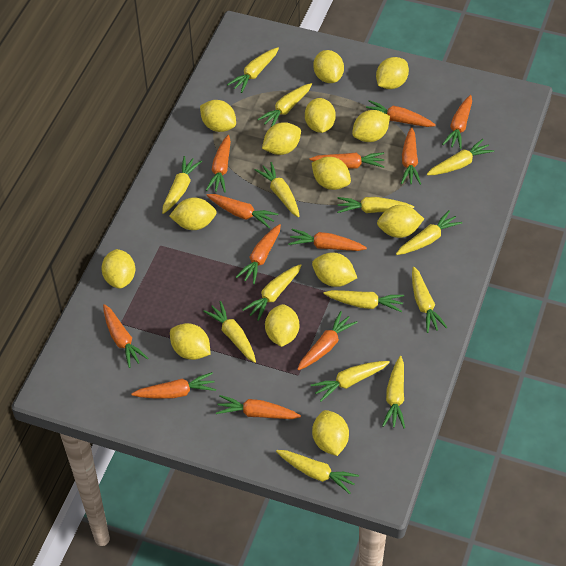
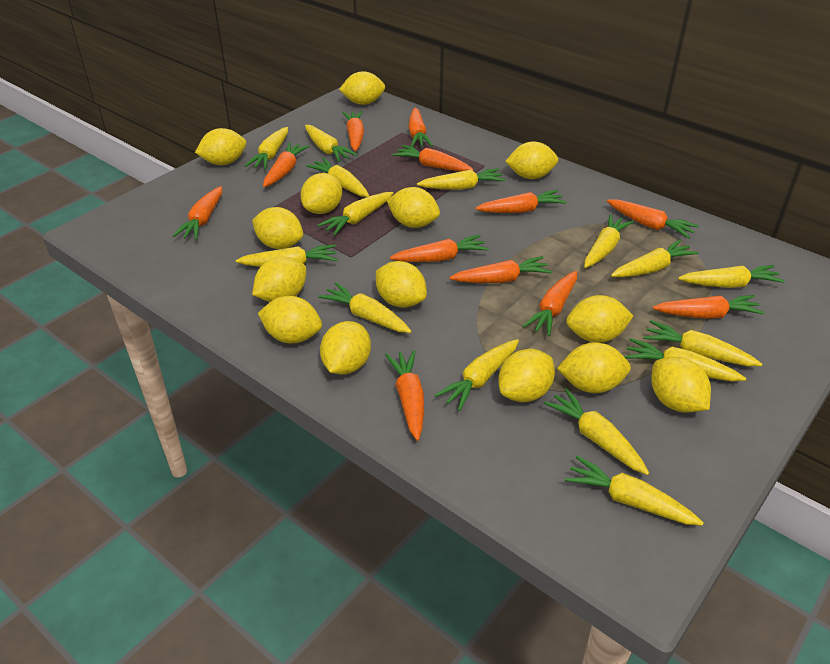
yellow carrot: [162,156,202,214] [203,301,256,363] [227,47,279,93] [242,264,302,321] [254,162,300,217] [257,83,312,127] [276,450,359,494] [311,361,390,402] [323,290,404,312] [337,197,414,213] [382,356,405,428] [396,211,462,255] [412,267,448,333] [427,139,494,175] = 14 -> [236,244,338,267] [245,127,288,170] [305,125,357,162] [306,157,369,197] [317,192,393,236] [318,282,411,333] [417,168,506,190] [434,339,519,411] [543,388,649,475] [565,456,704,526] [584,214,634,268] [611,239,699,277] [624,338,746,382] [643,320,762,366] [678,265,785,288] = 15

